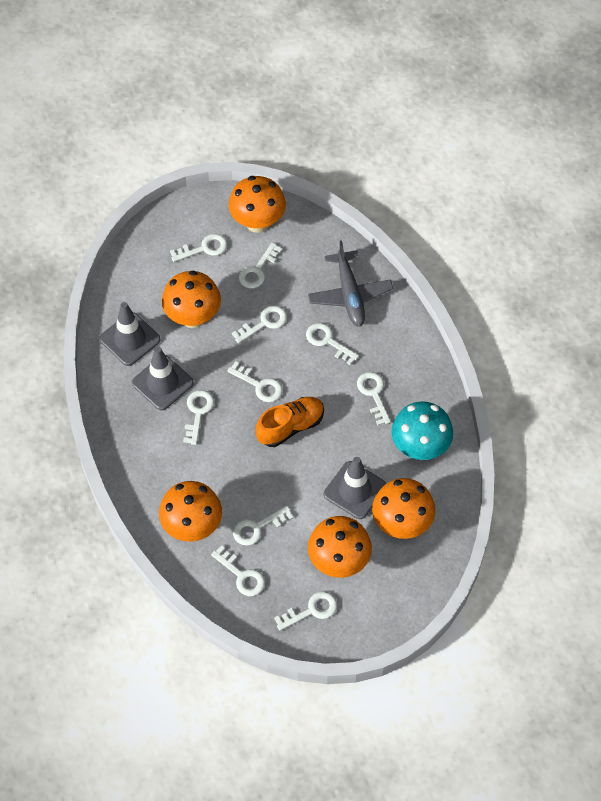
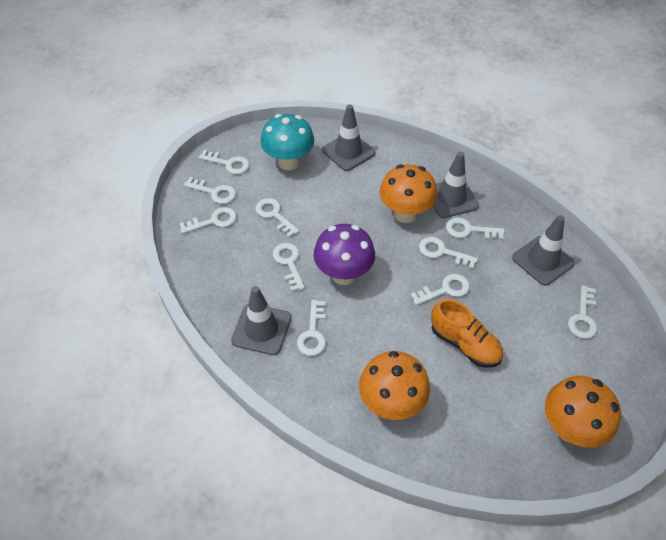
grey plane: [308,240,393,327] = 1 -> none = 0
grey traffic cone: [100,302,161,366] [132,347,194,410] [324,457,386,519] = 3 -> [231,286,291,355] [322,104,375,171] [433,152,479,218] [512,215,575,286] = 4
orange mushroom: [159,481,222,542] [162,270,221,328] [229,176,286,233] [308,516,372,578] [372,478,435,539] = 5 -> [359,351,430,420] [379,164,437,223] [545,376,621,448] = 3
purple mushroom: none = 0 -> [314,224,375,285] = 1

